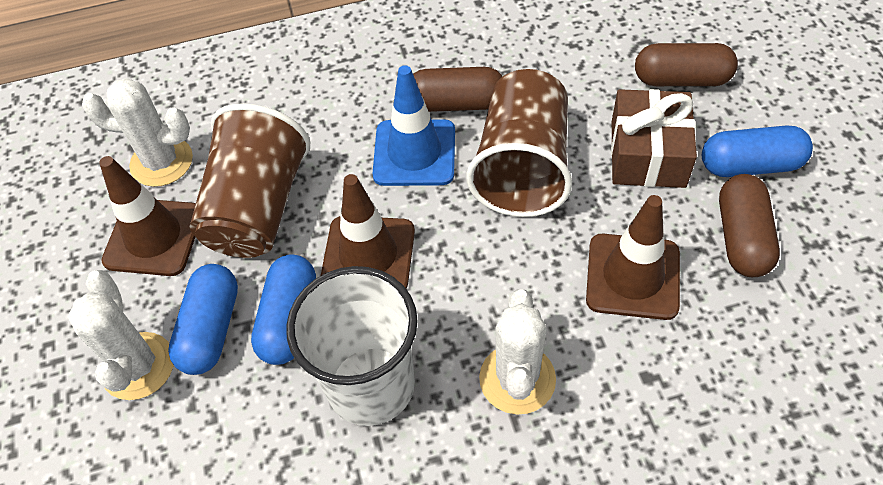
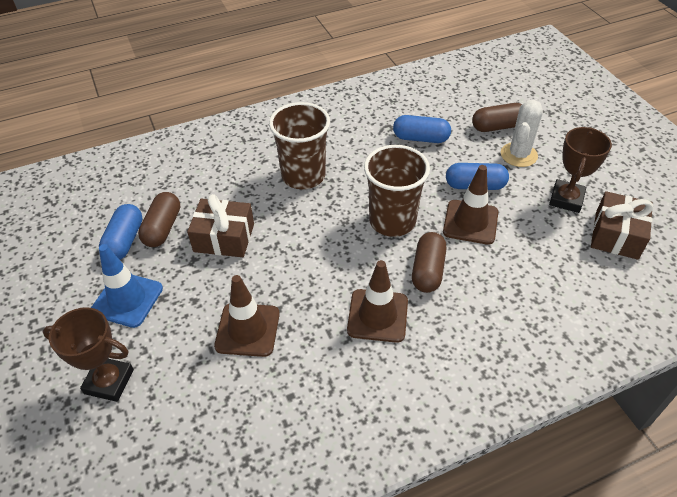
brown gift: [611,89,697,188] = 1 -> [187,194,254,257] [591,191,653,260] = 2
brown trophy: none = 0 -> [43,307,134,402] [549,127,612,213] = 2
white cactus: [68,270,174,400] [82,78,193,187] [479,289,556,415] = 3 -> [501,100,543,167] = 1
white cup: [286,266,418,426] = 1 -> none = 0

